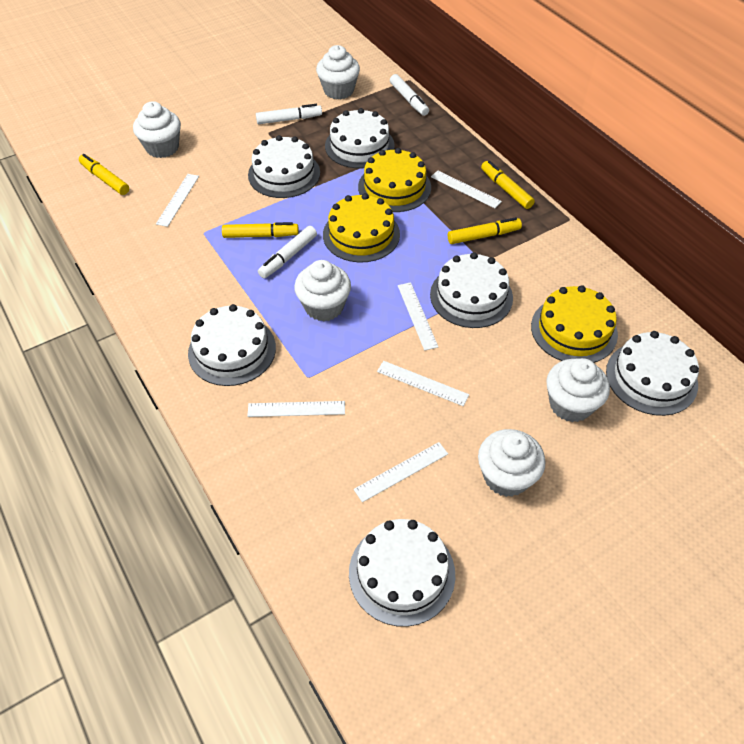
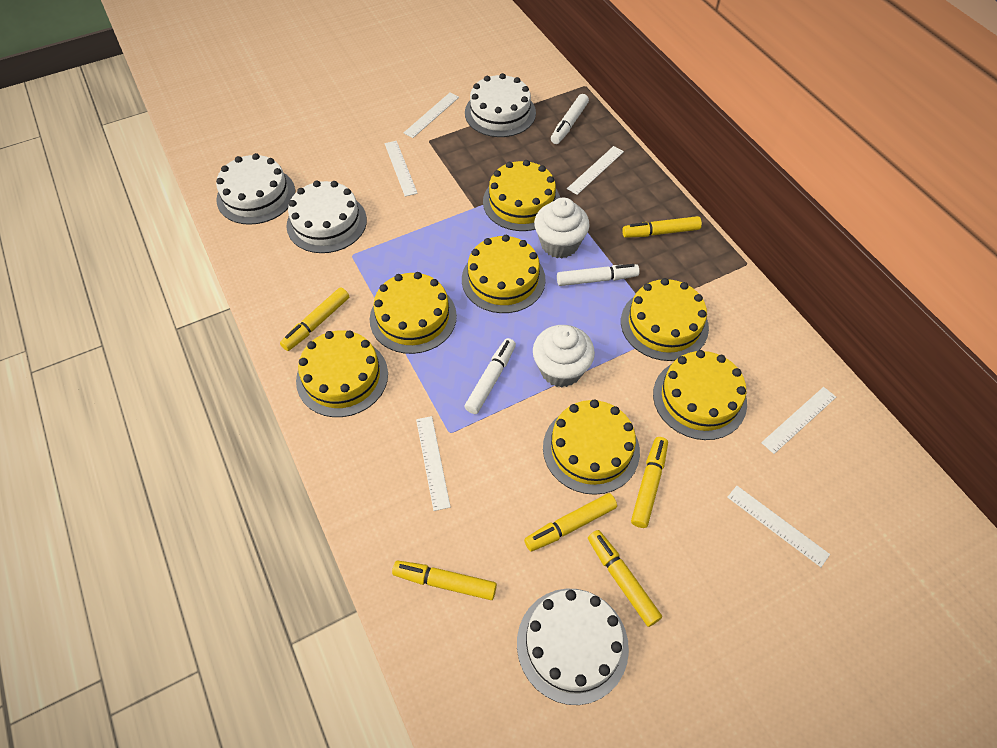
white cake: [188,304,276,386] [248,135,320,198] [325,108,395,168] [349,519,455,627] [430,252,513,328] [606,331,699,416] = 6 -> [216,153,295,225] [286,181,367,253] [465,73,536,137] [517,589,629,705] = 4
white cupcake: [133,101,181,158] [294,260,351,321] [316,45,360,99] [478,429,545,497] [546,358,610,422] = 5 -> [533,325,595,387] [534,198,590,258] = 2
yellow cake: [323,193,400,262] [358,148,431,212] [531,285,618,363] = 3 -> [296,330,388,417] [370,272,457,354] [462,235,546,313] [483,160,560,231] [543,399,640,495] [621,278,709,361] [653,350,747,440] = 7
yellow marker: [79,154,129,195] [222,222,299,238] [448,217,522,244] [481,161,535,209] = 4 -> [280,287,349,351] [392,560,497,600] [524,493,617,552] [588,530,662,627] [622,216,702,238] [631,437,668,528] = 6

